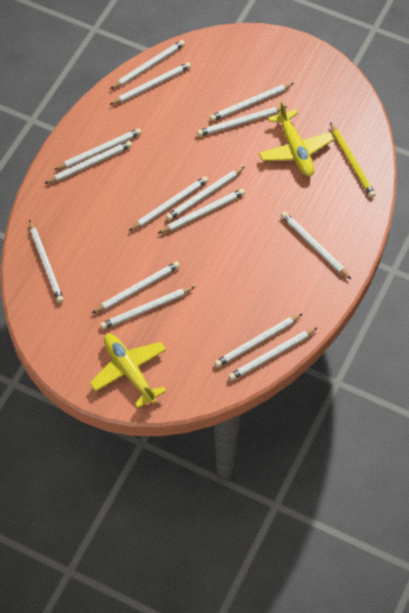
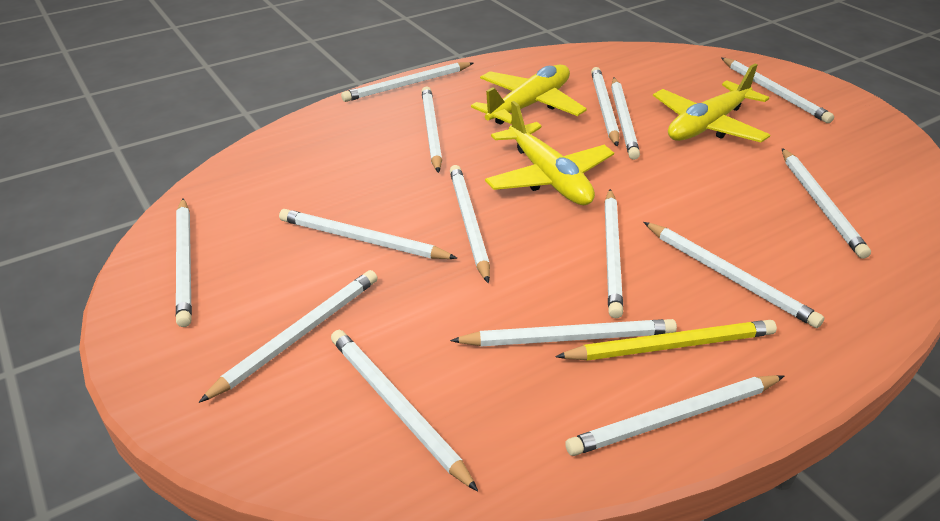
yellow plane: [90,334,166,408] [259,101,334,176] = 2 -> [471,65,587,125] [485,101,614,205] [653,64,770,142] = 3

